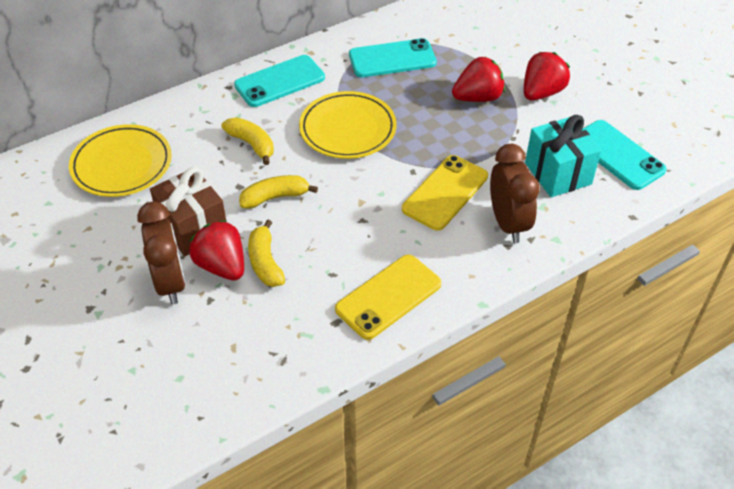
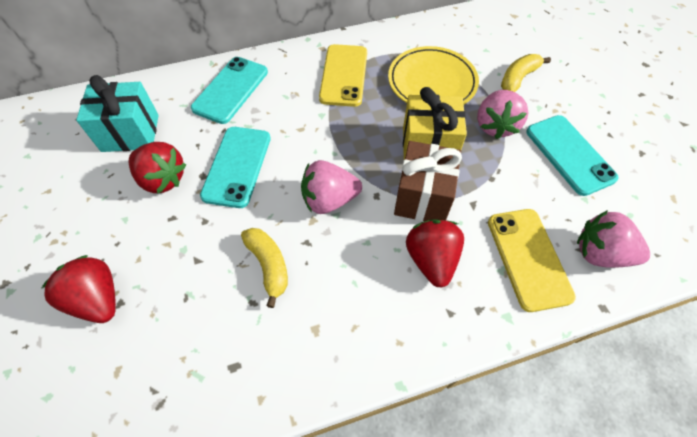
brown clock: [137,201,186,304] [490,144,540,243] = 2 -> none = 0
pink strawberry: none = 0 -> [301,160,362,214] [477,90,529,139] [577,210,650,268] = 3
yellow banana: [222,117,274,165] [239,175,318,209] [248,219,285,287] = 3 -> [241,228,288,308] [501,54,551,92] = 2
yellow gift: none = 0 -> [403,87,467,160] = 1
yellow plate: [69,124,172,197] [299,91,396,159] = 2 -> [388,46,479,105] = 1

